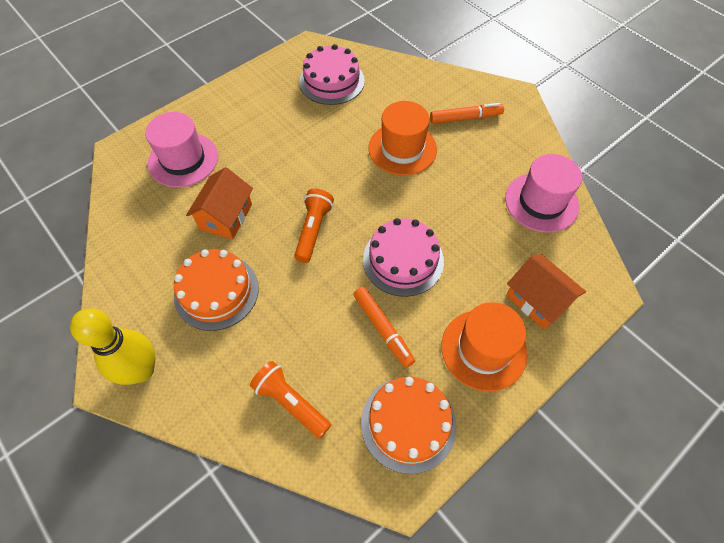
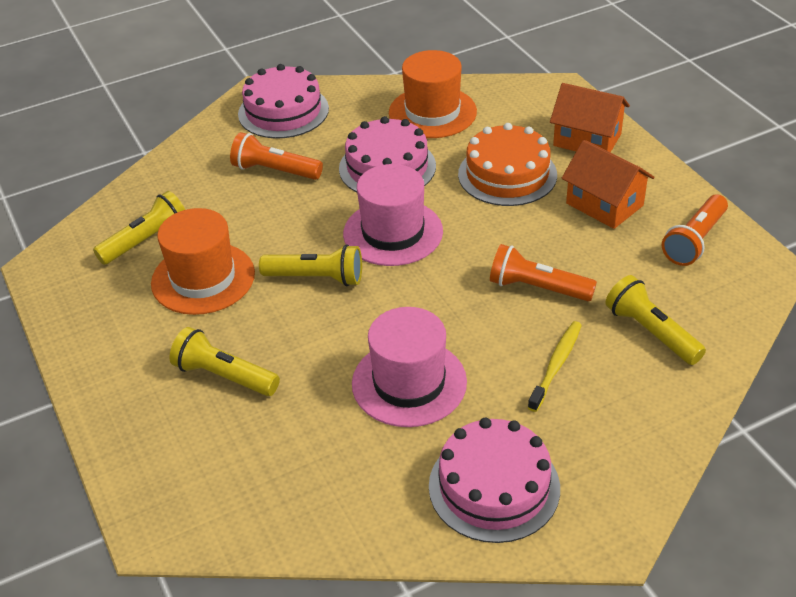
orange cake: [174,249,259,331] [361,377,457,474] = 2 -> [458,123,557,206] = 1
orange flashlight: [250,361,331,438] [294,189,334,263] = 2 -> [230,132,323,180] [490,244,597,301] [662,195,728,266] = 3
orange marker: [353,287,415,368] [430,103,504,124] = 2 -> none = 0
pink cake: [299,44,365,105] [363,218,444,297] = 2 -> [238,64,329,139] [339,116,436,192] [429,418,560,543] = 3
yellow bowling pin: [70,308,155,385] = 1 -> none = 0
yellow flashlight: none = 0 -> [93,191,185,265] [170,327,280,396] [259,244,362,286] [605,275,706,365] = 4
yellow toothbrush: none = 0 -> [528,321,582,412] = 1

